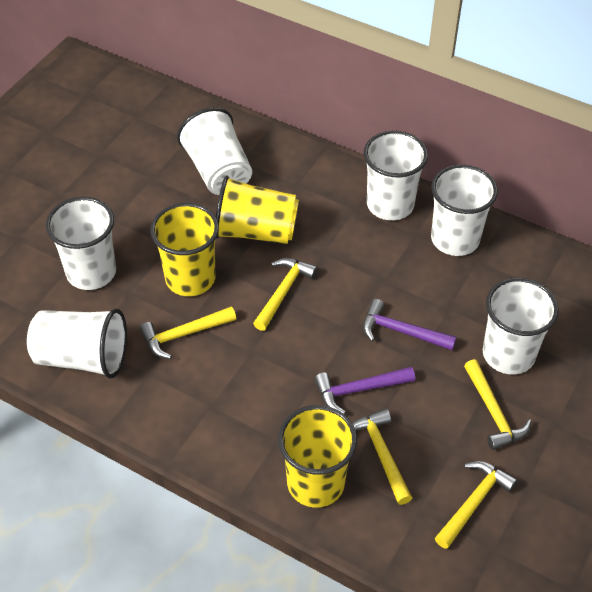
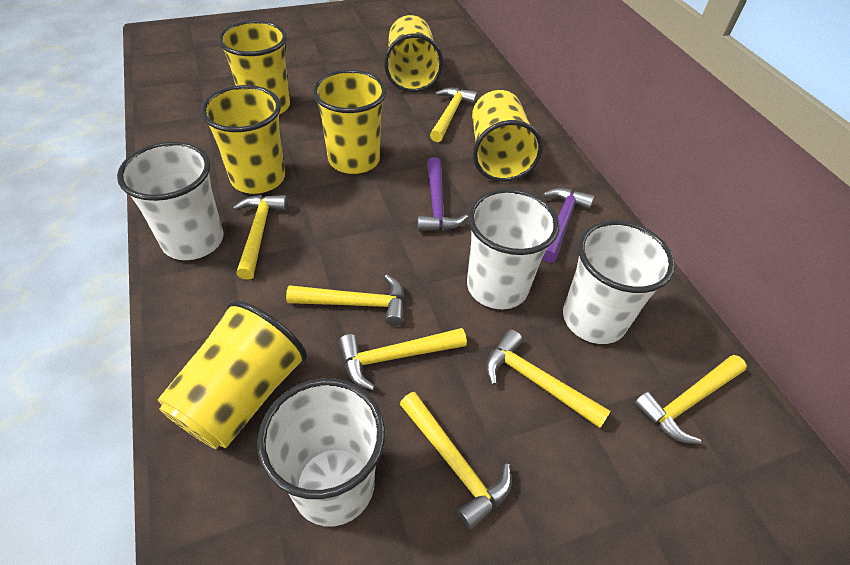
white cup: [27,309,127,379] [46,197,116,290] [177,107,252,195] [364,131,428,220] [431,164,498,256] [483,278,559,374] = 6 -> [117,141,224,260] [257,378,385,526] [467,189,559,309] [563,220,675,344] = 4
yellow cup: [150,203,219,296] [216,176,299,244] [278,405,357,508] = 3 -> [158,300,307,449] [201,85,285,194] [218,20,290,115] [312,70,387,174] [384,15,443,92] [472,90,543,182] = 6
yellow hammer: [139,306,236,359] [253,258,318,331] [352,409,412,505] [435,461,517,549] [464,359,532,450] = 5 -> [233,195,288,280] [286,274,405,326] [339,328,467,390] [400,392,512,530] [430,88,478,142] [486,329,611,428] [634,355,747,444] = 7

